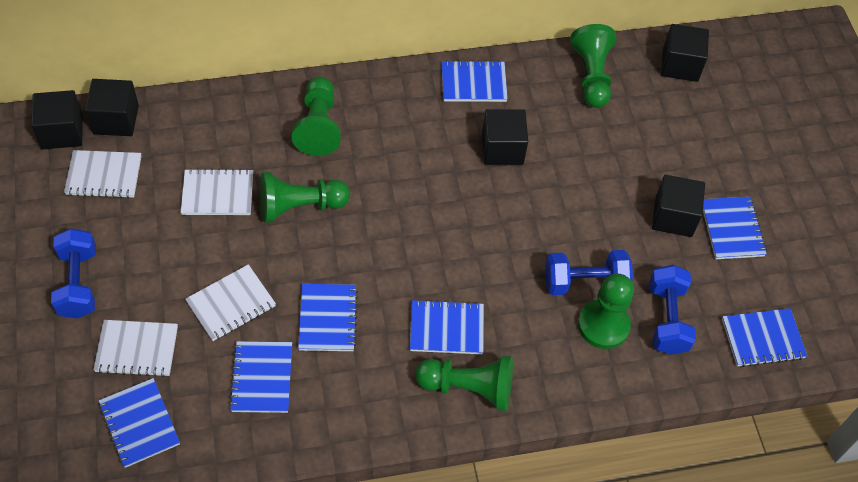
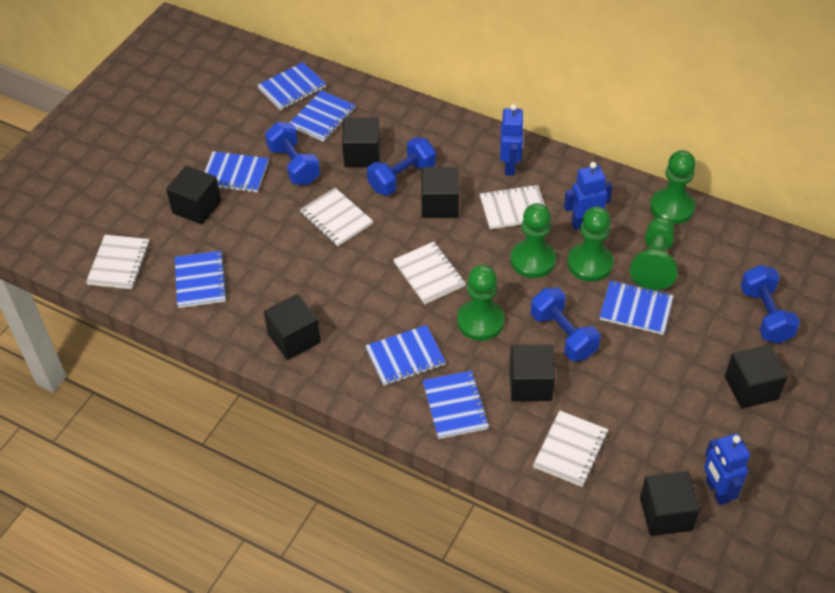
black cube: [31,90,83,149] [85,79,139,136] [482,109,528,165] [652,175,705,237] [661,24,709,82] = 5 -> [166,165,221,225] [264,294,321,360] [342,117,380,167] [421,167,459,218] [509,345,555,401] [640,471,700,536] [725,344,788,409] = 7
blue dumbbell: [51,228,96,319] [545,250,633,295] [649,265,696,355] = 3 -> [265,122,320,185] [367,137,436,196] [531,288,601,361] [741,265,800,343] = 4
blue robot: none = 0 -> [500,104,524,176] [564,162,612,230] [704,433,750,505] = 3
white notebook: [64,150,141,198] [93,320,178,377] [180,168,253,215] [185,264,276,341] = 4 -> [86,235,150,289] [300,188,373,246] [393,242,466,304] [480,184,545,229] [533,410,608,487] = 5

